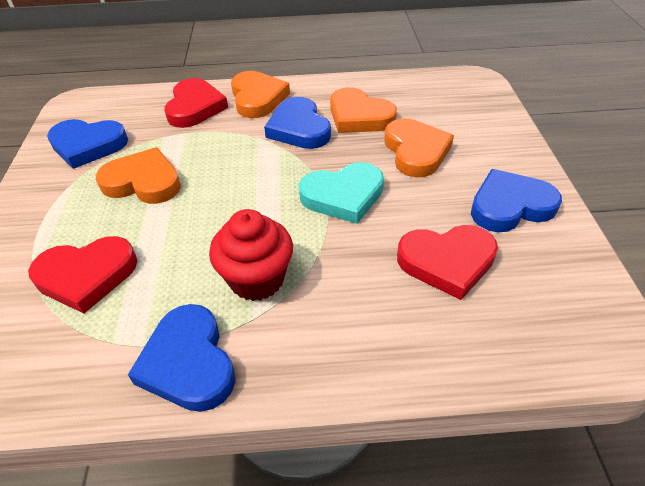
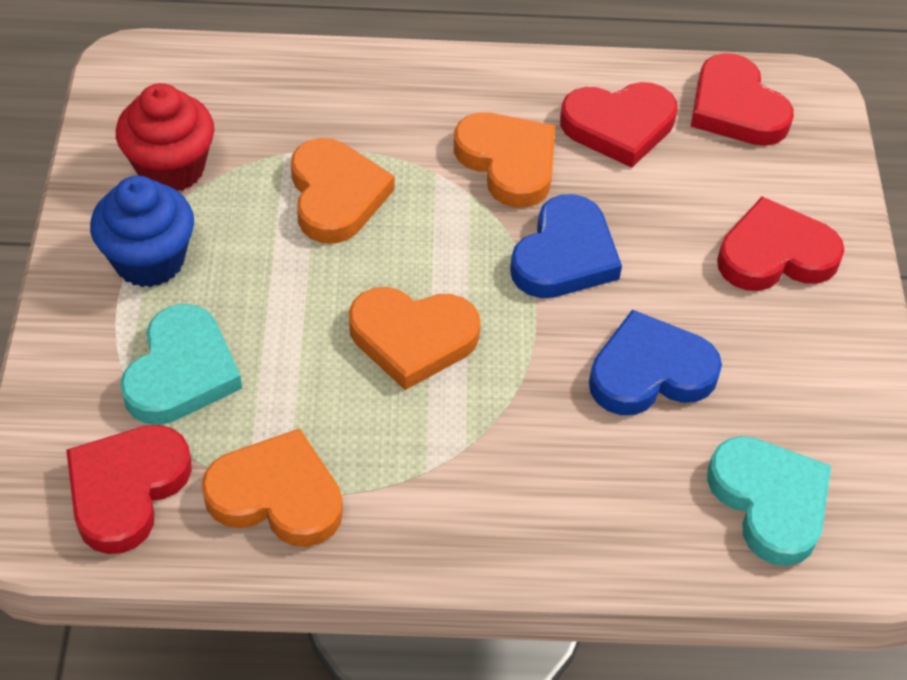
blue cupcake: none = 0 -> [90,176,194,287] = 1
blue heart: [47,119,128,169] [128,304,235,412] [264,97,331,149] [471,169,562,232] = 4 -> [510,194,622,298] [589,310,722,415] = 2
red heart: [28,236,137,314] [164,78,228,128] [397,225,498,300] = 3 -> [66,425,192,554] [560,82,678,168] [691,53,794,146] [717,197,845,291] = 4
turquoise heart: [299,162,384,224] = 1 -> [120,304,242,425] [707,436,831,566] = 2

